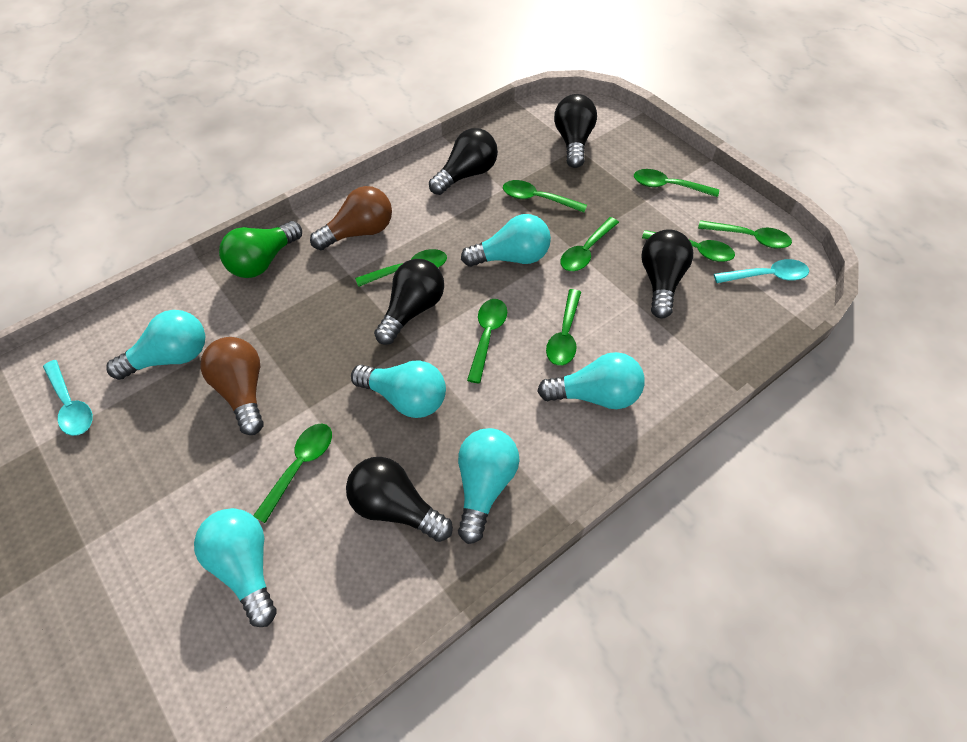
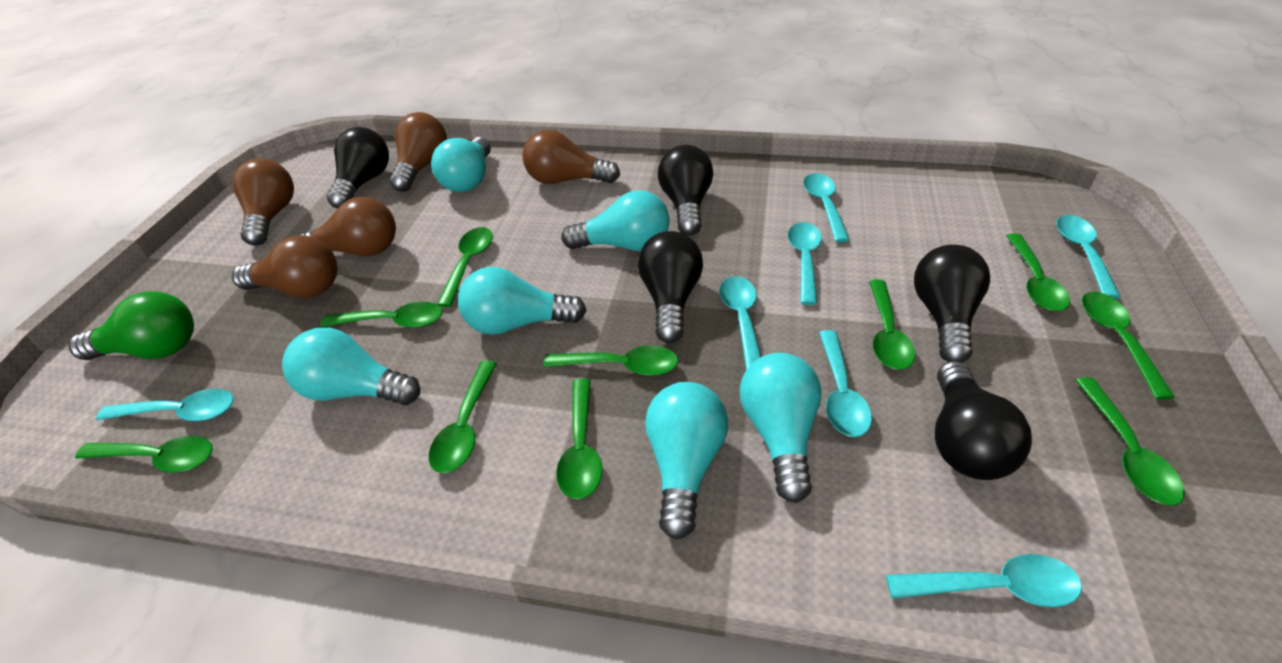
brown light bulb: [200,337,264,435] [310,186,392,250] = 2 -> [232,158,294,245] [232,235,338,298] [296,197,396,256] [389,112,447,192] [522,130,620,184] = 5
green spoon: [253,424,332,523] [355,249,447,287] [467,299,507,383] [503,180,587,213] [546,289,581,366] [560,217,619,271] [634,169,719,197] [642,230,735,262] [698,220,792,249] = 9 -> [75,436,213,473] [320,302,442,328] [429,360,497,473] [437,227,493,307] [543,345,678,376] [556,378,602,499] [869,280,915,370] [1006,234,1070,311] [1075,377,1185,506] [1082,292,1175,400] = 10
turquoise spoon: [43,360,93,436] [714,259,809,283] = 2 -> [96,389,234,421] [719,276,761,370] [787,222,822,305] [803,173,850,242] [819,330,872,437] [886,554,1082,607] [1056,215,1121,299] = 7

